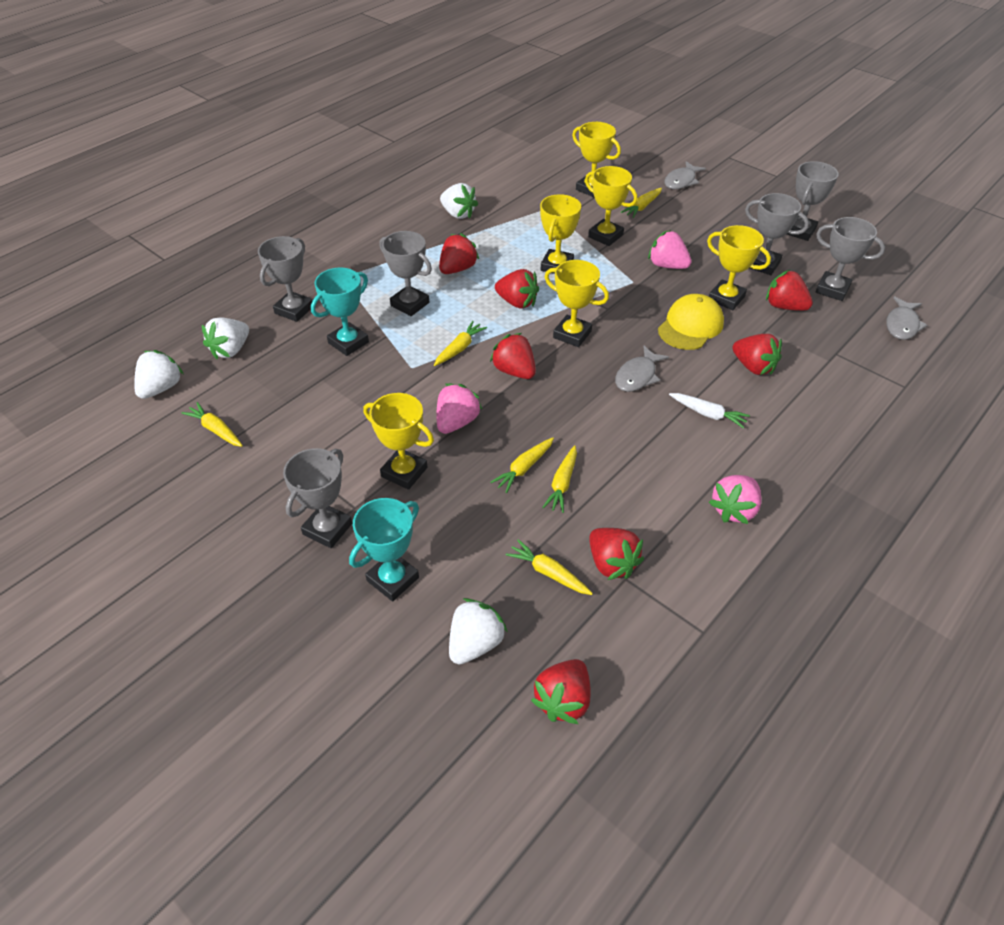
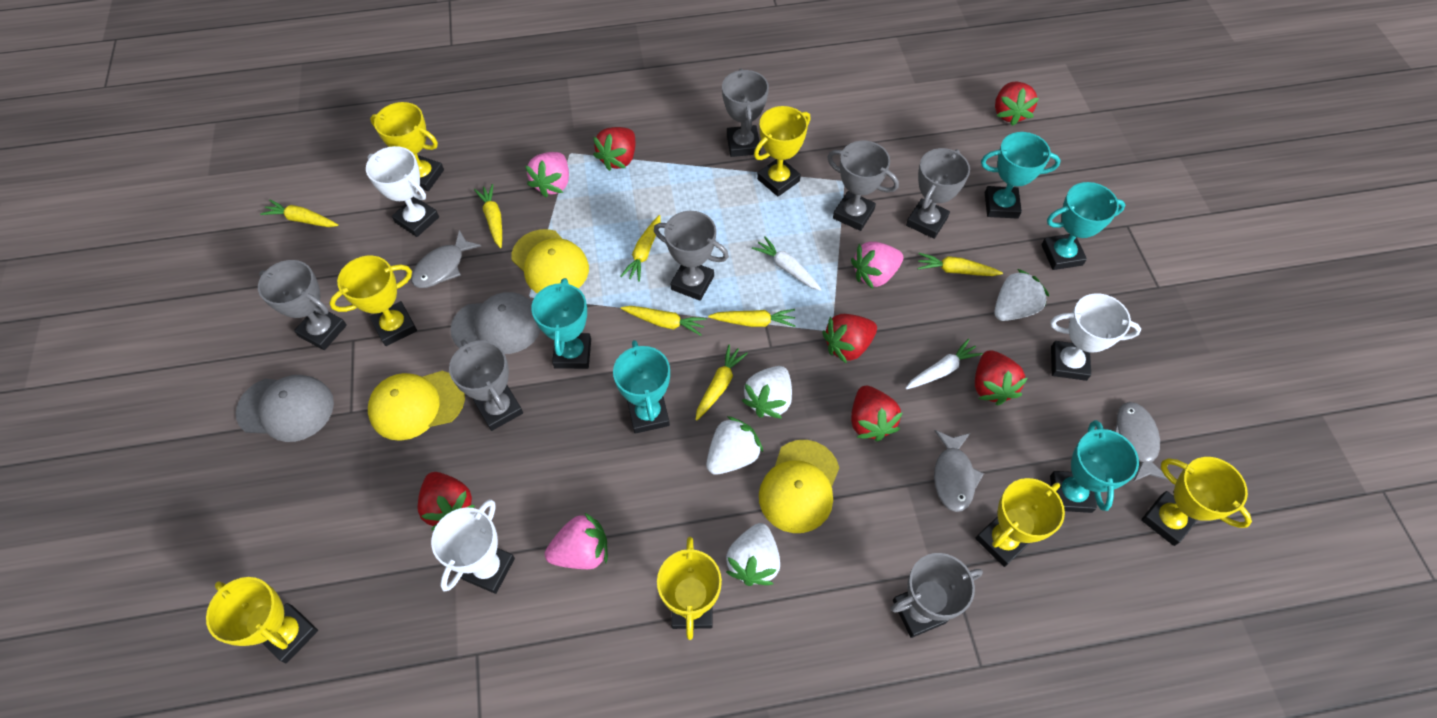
grey cap: none = 0 -> [236,375,334,442] [450,292,541,354] = 2
grey trophy: [258,236,313,322] [283,448,352,548] [379,231,432,316] [745,193,809,275] [787,161,839,241] [815,217,885,301] = 6 -> [258,260,347,350] [449,340,523,431] [654,211,729,301] [722,68,769,157] [827,141,899,231] [891,553,983,638] [906,148,970,239] = 7
red strawberry: [439,233,479,274] [490,333,536,379] [495,269,539,309] [531,659,591,724] [589,528,644,580] [732,334,782,375] [766,270,813,311] = 7 -> [417,472,475,531] [593,127,635,171] [822,314,877,364] [851,386,903,442] [975,350,1028,405] [995,81,1039,126] = 6
turquoise trophy: [311,268,369,356] [349,498,419,601] = 2 -> [531,278,591,369] [613,340,670,434] [981,132,1061,219] [1041,182,1126,270] [1050,420,1139,513] = 5
white carrot: [669,393,750,429] = 1 -> [752,236,822,291] [905,338,983,389] = 2
white trophy: none = 0 -> [366,146,439,237] [431,499,515,594] [1050,293,1141,381] = 3
yellow cap: [658,294,724,350] = 1 -> [368,371,465,441] [511,229,589,293] [759,440,839,533] = 3
yellow carrot: [181,402,243,447] [434,321,487,366] [490,437,554,493] [506,539,593,595] [542,445,577,513] [621,188,662,218] = 6 -> [260,200,338,227] [474,184,502,248] [621,215,660,282] [621,306,707,336] [695,345,748,421] [708,309,795,327] [917,253,1003,276] = 7
yellow trophy: [363,393,434,490] [540,194,581,274] [545,260,609,347] [572,122,621,198] [585,166,638,246] [707,225,771,310] = 6 -> [206,577,318,663] [329,256,417,346] [370,102,444,191] [657,537,722,640] [754,106,811,196] [975,478,1065,567] [1141,457,1252,546] = 7

